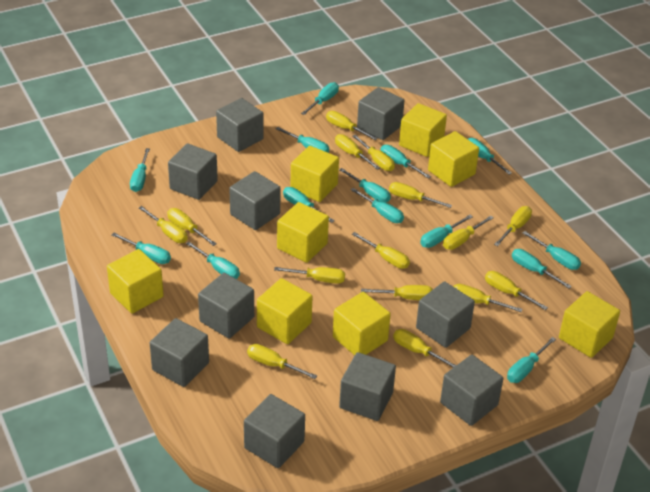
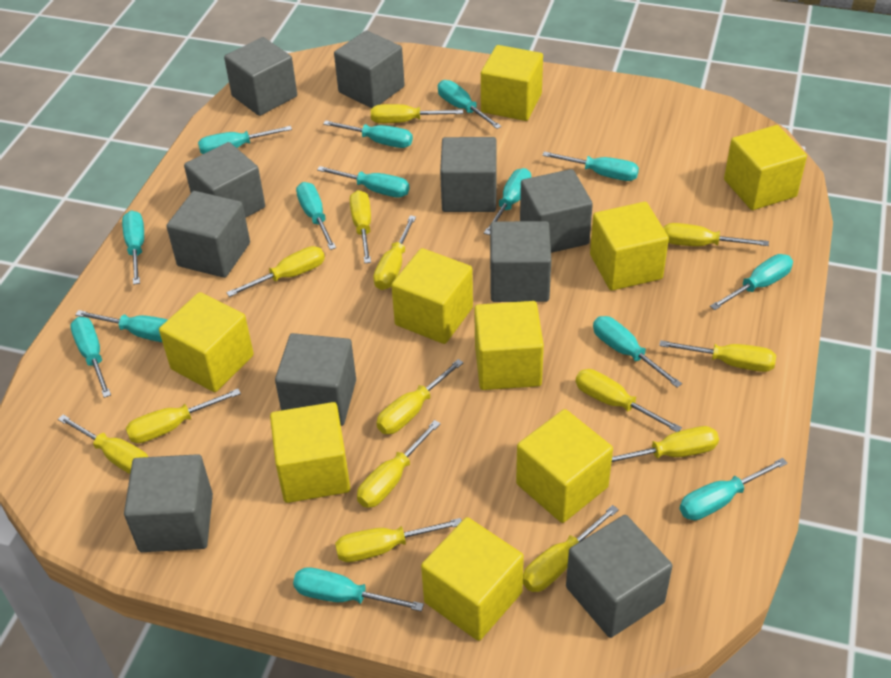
yellow cube: [107,249,164,314] [257,278,313,344] [277,202,329,263] [291,146,339,202] [333,292,391,355] [399,103,447,157] [428,131,479,187] [559,291,620,358] = 8 -> [159,292,254,392] [270,402,350,503] [391,248,473,344] [421,517,524,641] [474,301,544,390] [481,45,543,121] [516,409,613,523] [590,202,669,291] [724,125,807,210] = 9
yellow screwdriver: [139,206,187,243] [167,208,217,246] [247,344,317,379] [274,267,345,284] [326,111,378,140] [335,134,380,170] [352,232,410,269] [353,134,395,171] [361,285,433,300] [389,182,452,208] [393,329,456,368] [443,216,494,250] [453,284,523,312] [485,271,548,310] [494,206,532,246] = 15 -> [58,415,148,474] [126,389,241,443] [226,246,325,297] [335,518,462,562] [350,190,371,263] [357,420,441,508] [371,104,463,123] [373,215,416,290] [376,359,464,434] [523,505,619,592] [576,369,682,432] [611,426,719,463] [659,340,776,372] [664,223,769,246] = 14

